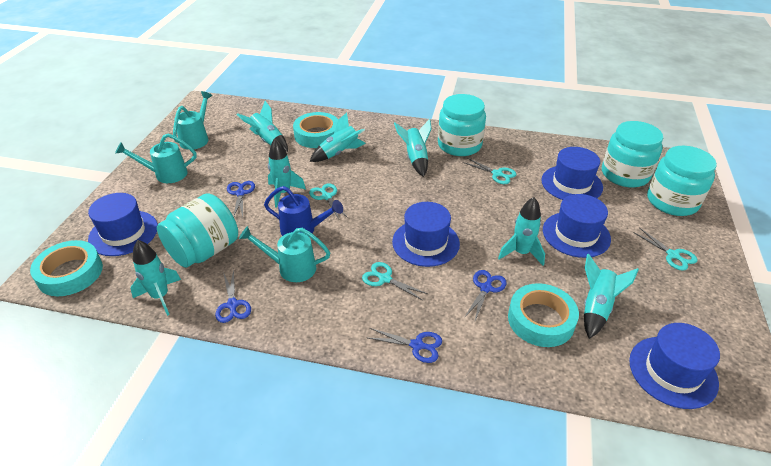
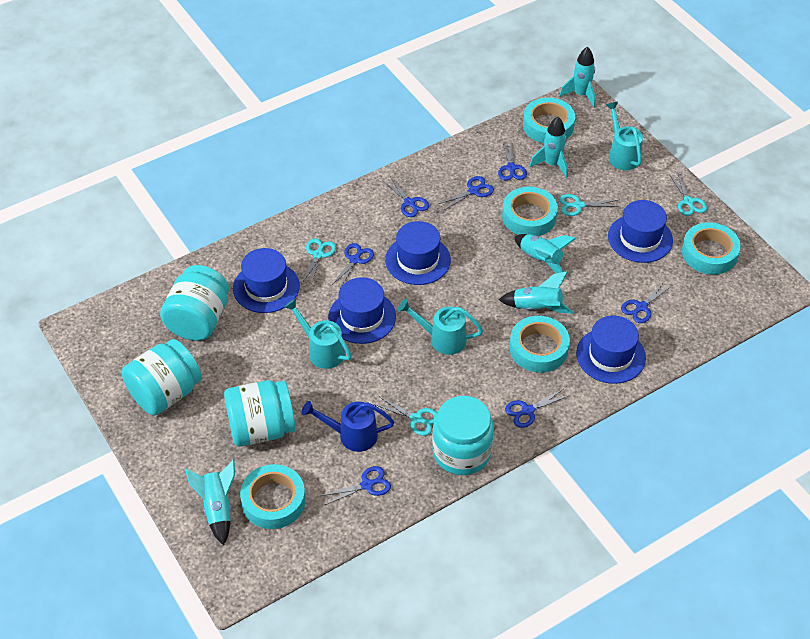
blue scissors: [215,269,251,323] [227,181,255,217] [368,328,442,363] [464,270,507,321] = 4 -> [321,466,391,505] [331,243,374,290] [383,178,429,217] [439,176,494,210] [498,140,527,181] [505,389,570,428] [621,282,673,323] = 7
turquoise rocket: [130,240,181,316] [236,101,288,152] [268,139,306,208] [310,113,366,162] [394,119,431,177] [498,197,545,266] [584,254,639,339] = 7 -> [185,460,235,546] [499,271,573,313] [514,234,576,279] [530,117,568,178] [559,47,596,108] = 5
turquoise tape: [30,240,103,296] [293,112,338,148] [508,283,579,347] = 3 -> [240,464,306,529] [502,187,558,236] [509,316,570,372] [523,98,575,143] [682,222,741,275] = 5

